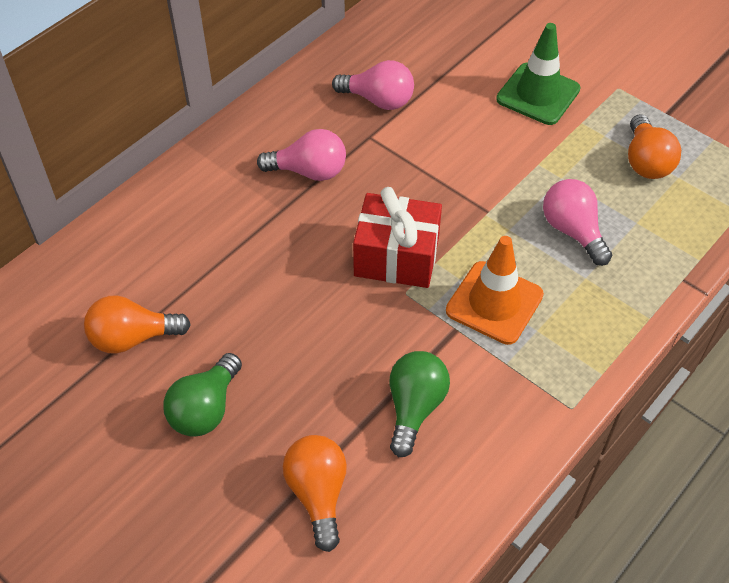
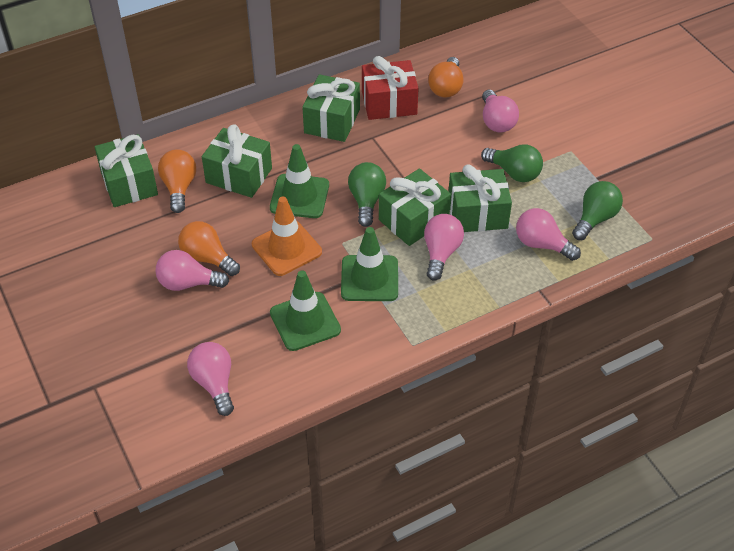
green gift: none = 0 -> [95,134,158,207] [202,124,272,198] [302,74,360,142] [379,168,451,246] [448,164,512,232] = 5
green light bulb: [163,353,242,437] [389,351,450,457] = 2 -> [348,162,386,227] [481,144,543,182] [572,181,623,240] = 3
green traffic cone: [496,23,580,125] = 1 -> [270,144,329,218] [270,270,341,351] [341,227,398,301] = 3
pink light bulb: [257,129,346,181] [332,60,414,110] [543,179,612,266] = 3 -> [155,250,229,291] [187,342,234,416] [424,214,464,281] [482,90,519,133] [516,208,581,261] = 5

